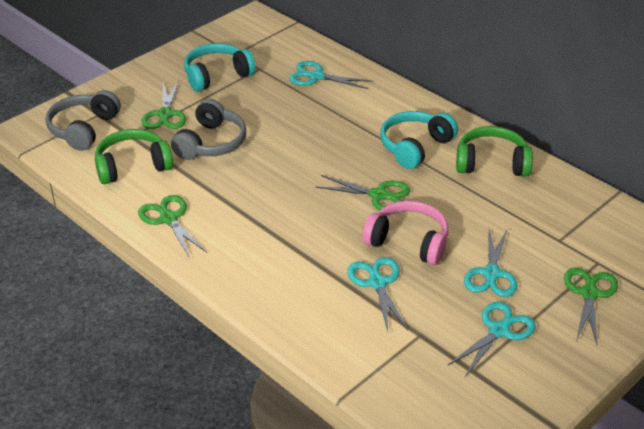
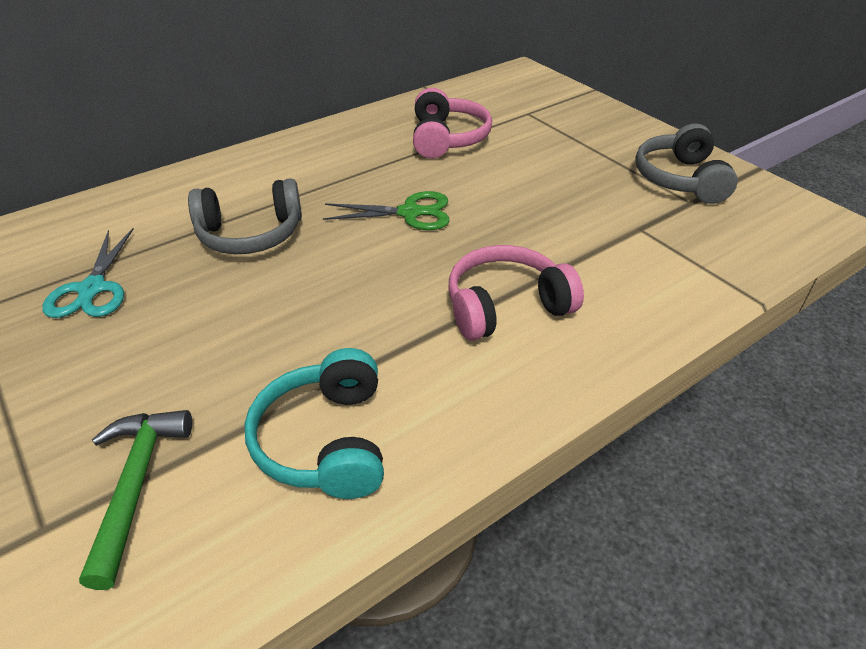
green hammer: none = 0 -> [79,410,192,590] = 1
green headphones: [95,129,173,184] [456,126,533,177] = 2 -> none = 0
green scissors: [138,195,207,258] [141,80,186,129] [315,175,410,210] [564,267,618,344] = 4 -> [323,191,449,230] = 1
pink headphones: [362,201,449,265] = 1 -> [413,88,492,159] [449,245,584,341] = 2
turquoise headphones: [184,43,256,92] [380,111,458,169] = 2 -> [244,348,384,499] = 1
turquoise scissors: [289,61,372,89] [347,257,408,331] [447,302,536,377] [464,228,518,297] = 4 -> [43,228,134,318] = 1

